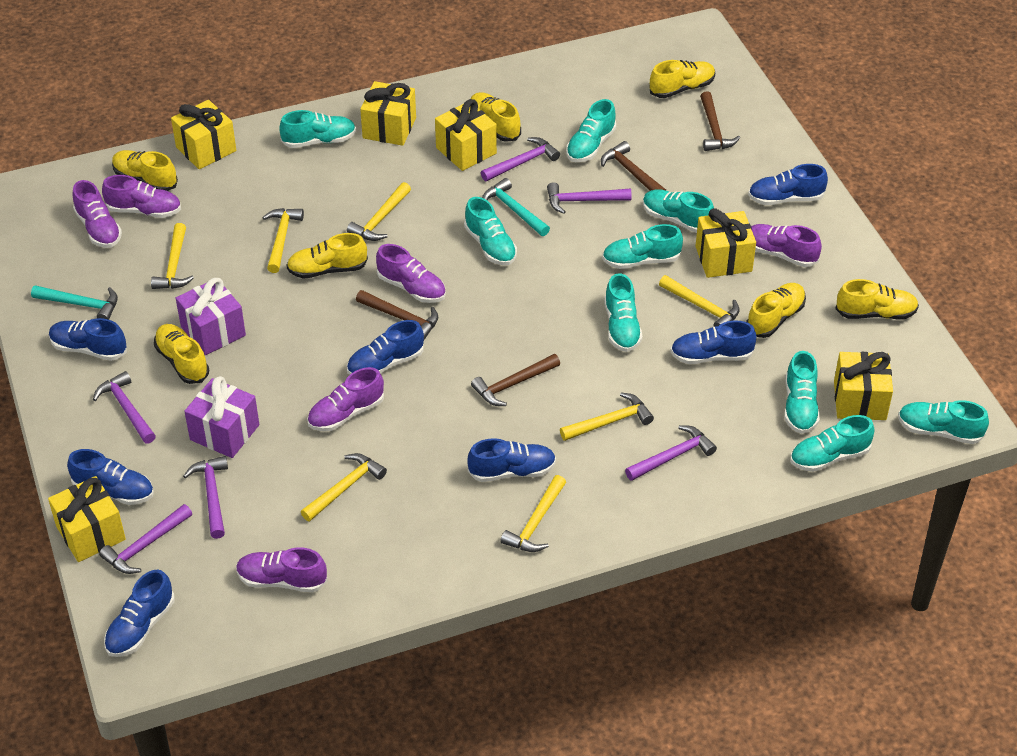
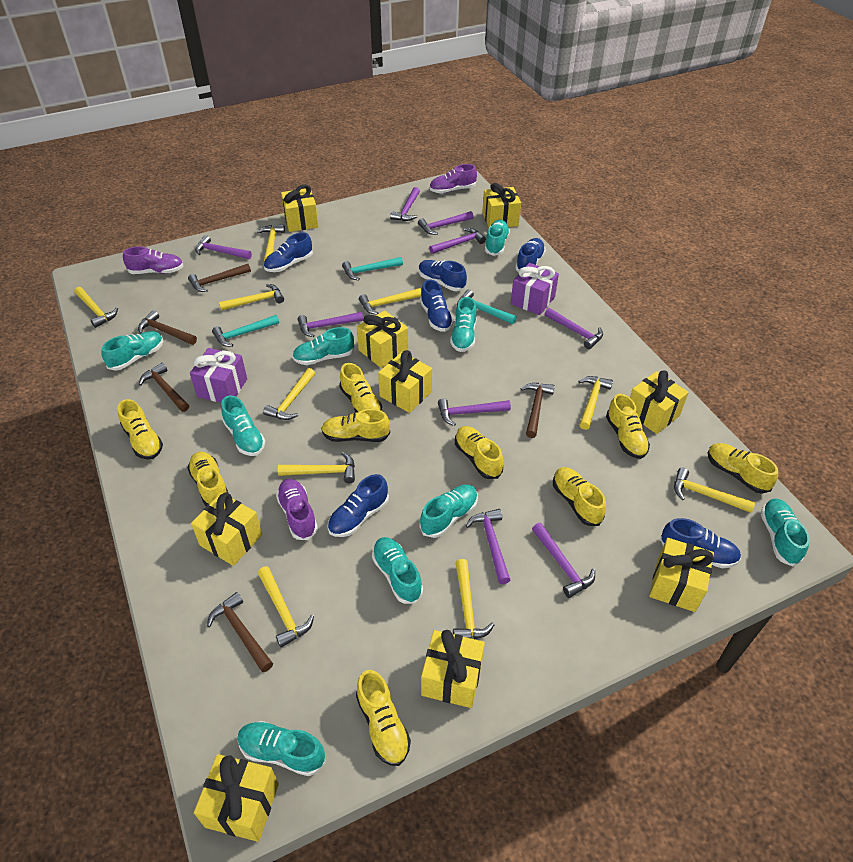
blue shoe: [49,318,127,361] [67,449,154,505] [104,569,175,657] [347,320,424,375] [467,438,556,482] [670,321,756,364] [748,164,828,205] = 7 -> [264,232,313,272] [327,474,389,537] [419,260,467,291] [420,279,454,332] [515,238,546,271] [660,518,741,568] = 6
brown hammer: [356,290,438,340] [471,354,560,406] [601,141,666,191] [700,91,740,151] = 4 -> [138,310,197,345] [139,363,189,412] [188,264,251,292] [207,592,273,672] [521,383,555,438] = 5
purple hammer: [93,371,156,444] [99,504,192,574] [183,456,228,539] [481,137,560,181] [547,182,632,214] [625,425,717,481] = 6 -> [195,235,252,259] [298,312,363,337] [390,187,420,221] [418,211,474,235] [429,228,486,254] [438,398,511,426] [466,509,510,584] [532,523,595,598] [545,308,603,349] = 9
purple shoe: [73,180,122,248] [102,175,181,218] [236,547,328,592] [307,367,384,431] [376,244,446,303] [751,224,822,267] = 6 -> [123,246,183,274] [276,479,318,540] [429,164,477,193] = 3
turquoise hammer: [31,285,118,320] [482,178,550,236] = 2 -> [212,315,279,347] [342,257,403,280] [457,289,517,324] = 3
yellow gift: [48,476,126,562] [171,100,236,169] [360,81,416,146] [435,99,497,171] [695,208,756,278] [834,352,893,420] = 6 -> [191,493,262,566] [194,754,279,842] [281,185,319,232] [357,311,408,368] [378,350,432,413] [421,630,485,708] [482,183,521,227] [630,370,689,434] [649,538,714,612] = 9
yellow hammer: [151,223,194,289] [262,208,304,273] [301,453,387,521] [347,182,411,241] [500,475,566,552] [560,393,654,441] [659,275,740,327] = 7 -> [74,287,118,328] [219,284,284,311] [257,224,285,261] [258,566,314,648] [263,368,315,420] [278,452,355,483] [359,288,421,315] [453,559,495,639] [579,376,613,430] [674,468,755,513] = 10
yellow shoe: [112,150,178,191] [154,324,209,384] [287,233,368,279] [471,92,521,142] [650,60,715,98] [746,283,806,338] [835,279,919,319] = 7 -> [118,399,163,460] [187,452,228,506] [321,409,390,442] [339,363,382,413] [356,670,411,766] [455,426,503,479] [553,467,606,526] [606,394,650,459] [708,443,778,494] = 9

